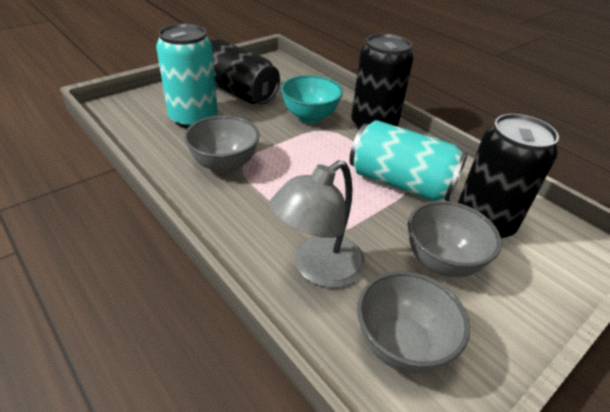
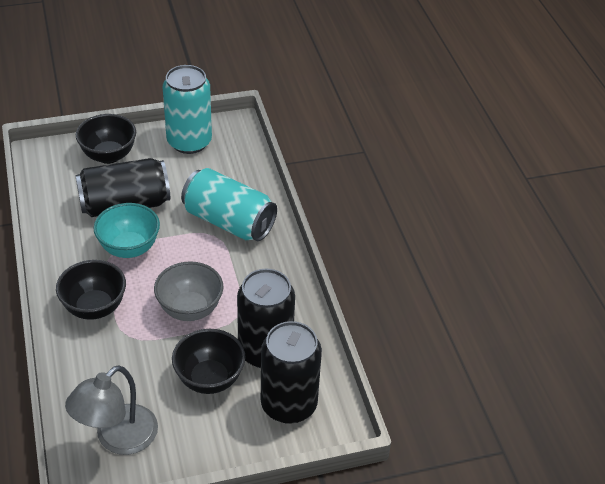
black bowl: none = 0 -> [56,260,126,320] [76,114,136,164] [172,329,246,394] = 3
grey bowl: [184,115,260,174] [357,271,470,373] [408,201,502,277] = 3 -> [154,261,223,321] = 1

